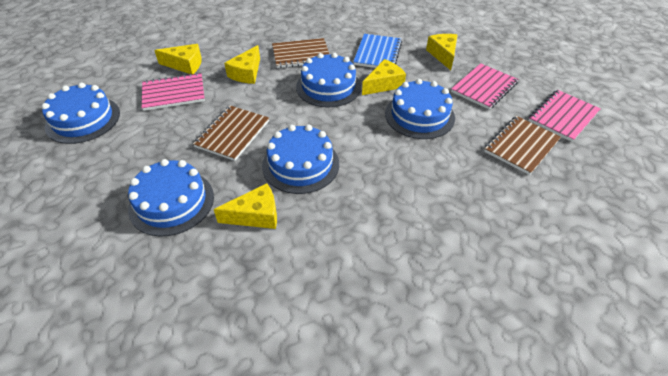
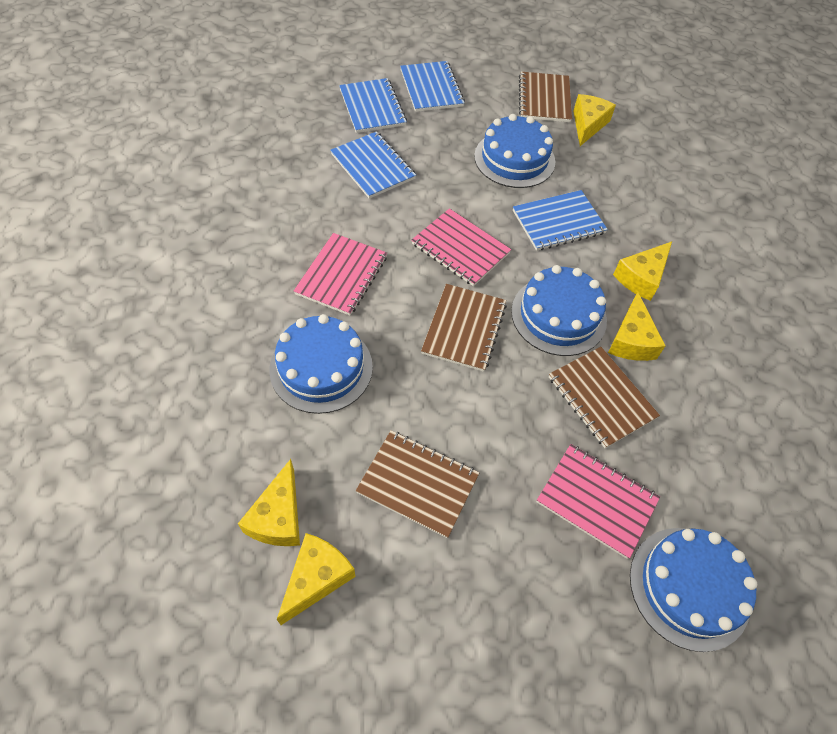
blue cake: [41,82,120,144] [128,159,214,237] [262,125,339,194] [296,53,361,108] [385,79,455,139] = 5 -> [270,314,373,414] [474,114,555,188] [511,265,607,356] [630,528,757,652] = 4
blue notebook: [353,34,402,68] = 1 -> [330,131,416,199] [339,78,407,133] [400,61,465,112] [513,190,608,251] = 4
brown notebook: [193,105,269,161] [272,38,329,68] [484,116,561,175] = 3 -> [356,430,479,538] [421,284,507,372] [519,72,572,122] [549,347,660,448] = 4

